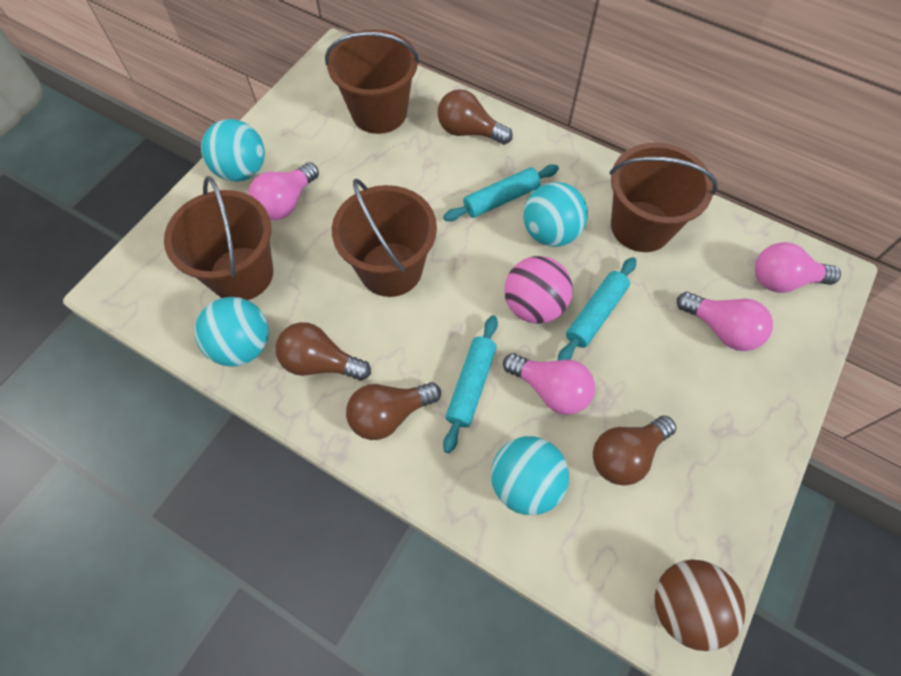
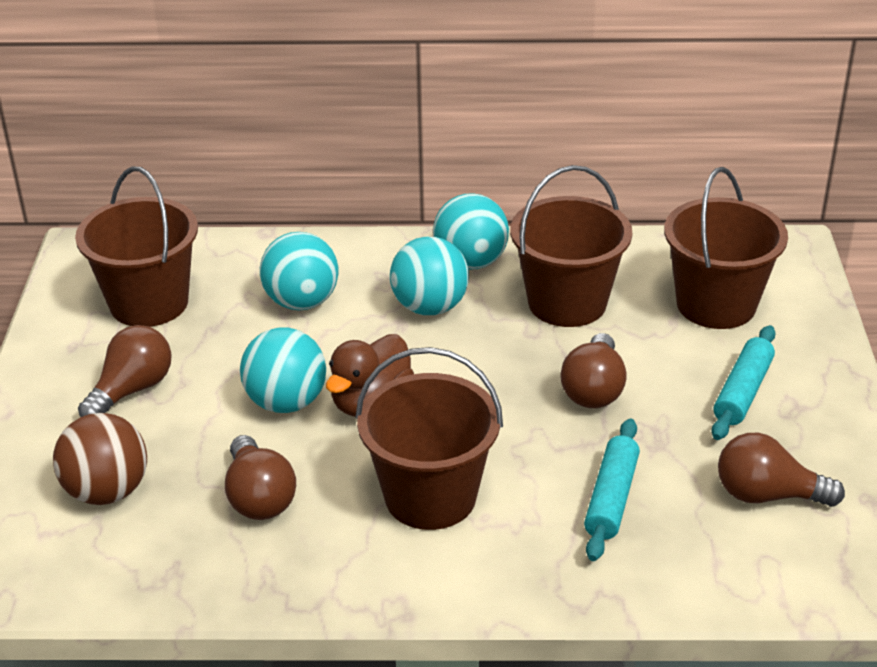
brown duck: none = 0 -> [326,334,414,417] = 1
pink ball: [504,256,573,324] = 1 -> none = 0
pink light bulb: [248,162,319,220] [503,353,595,415] [677,292,773,351] [755,242,841,293] = 4 -> none = 0
turquoise rolling pin: [443,164,559,221] [443,315,498,453] [558,257,636,360] = 3 -> [584,419,640,561] [712,325,776,440] = 2

